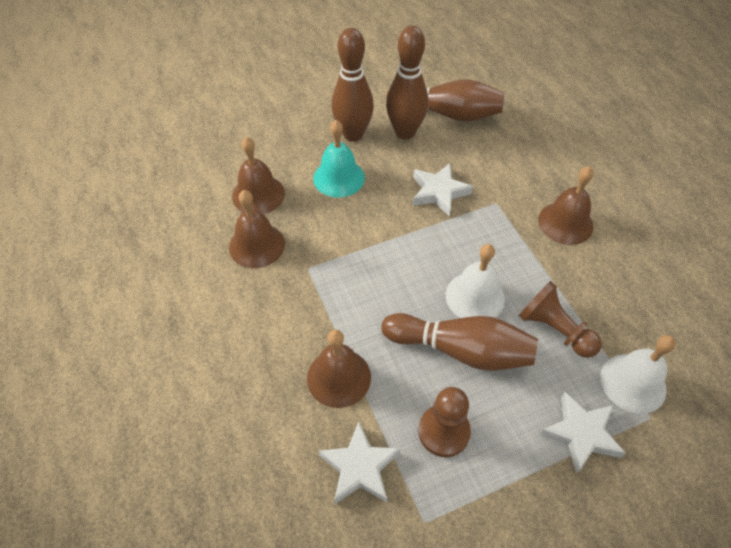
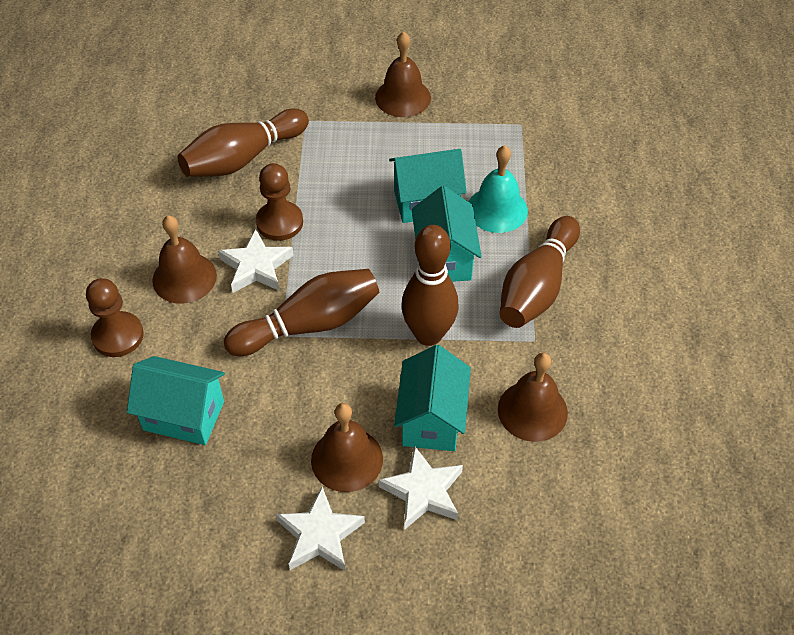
turquoise house: none = 0 -> [127,356,225,445] [389,149,467,223] [394,345,471,451] [412,186,482,282] = 4
white bell: [446,244,505,318] [600,335,676,414] = 2 -> none = 0

